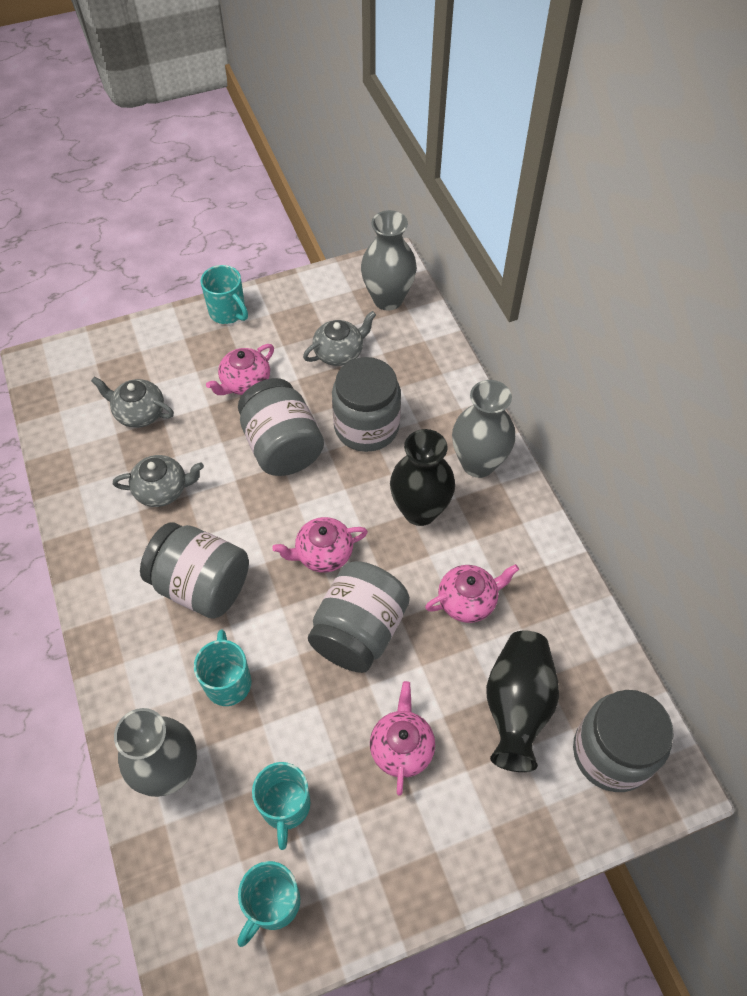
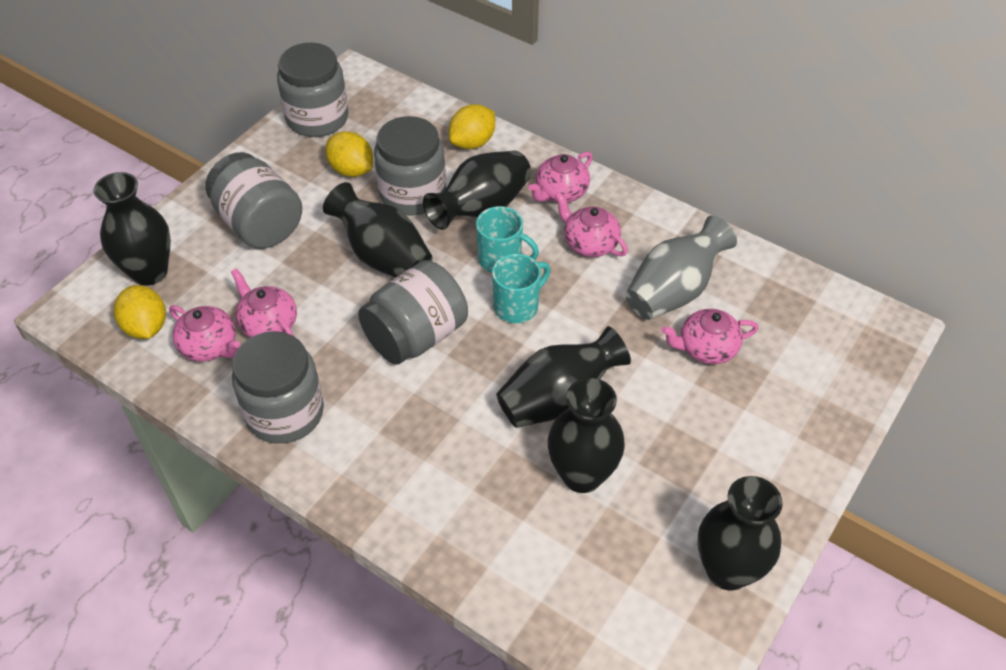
black vase: [390,429,455,526] [486,630,559,772] = 2 -> [94,172,171,286] [323,182,433,277] [423,150,531,230] [496,326,631,428] [548,378,625,493] [698,476,783,591] = 6
grey teapot: [91,376,174,428] [113,455,204,507] [303,311,376,366] = 3 -> none = 0
grey vase: [114,708,197,797] [361,210,417,311] [452,380,515,478] = 3 -> [625,215,737,320] = 1
pink teapot: [206,344,274,395] [272,517,368,573] [370,681,435,796] [425,564,519,623] = 4 -> [169,305,240,362] [231,269,297,337] [528,152,593,202] [555,192,628,257] [661,309,759,364] = 5
turquoise mug: [194,630,251,706] [200,265,248,324] [238,861,300,947] [252,762,311,850] = 4 -> [476,206,539,273] [492,254,551,323] = 2
yellow lemon: none = 0 -> [114,285,166,339] [325,131,373,177] [449,104,495,149] = 3

